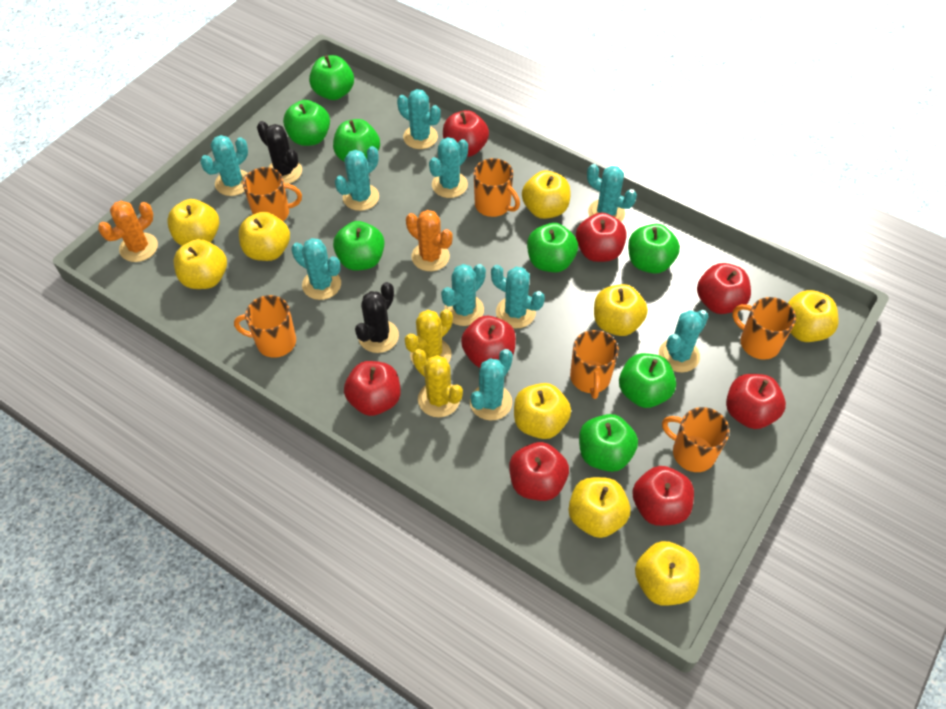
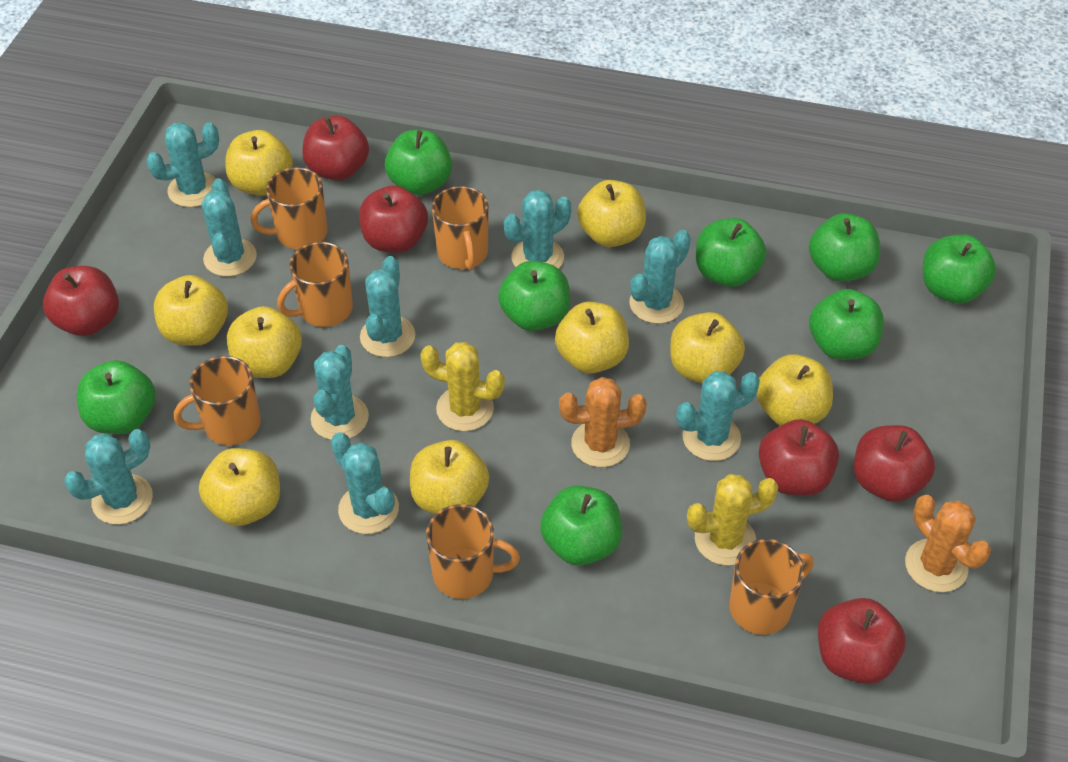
black cactus: [257,121,302,184] [355,282,399,353] = 2 -> none = 0
red apple: [344,361,401,416] [443,110,489,157] [461,316,516,368] [509,442,569,501] [576,212,627,262] [632,466,694,526] [697,263,751,314] [726,374,786,429] = 8 -> [43,266,119,336] [302,115,369,181] [359,185,428,253] [759,419,839,496] [818,598,906,684] [854,425,935,502] = 6
turquoise cactus: [200,135,248,196] [291,238,341,300] [335,146,379,211] [397,89,441,149] [429,137,468,198] [441,264,486,326] [470,349,513,420] [491,265,545,328] [587,164,637,222] [659,310,709,372] = 10 -> [64,429,153,525] [146,122,219,207] [201,178,257,277] [311,345,369,440] [331,432,399,534] [360,256,415,357] [504,190,571,269] [629,230,691,324] [676,371,760,461] = 9

